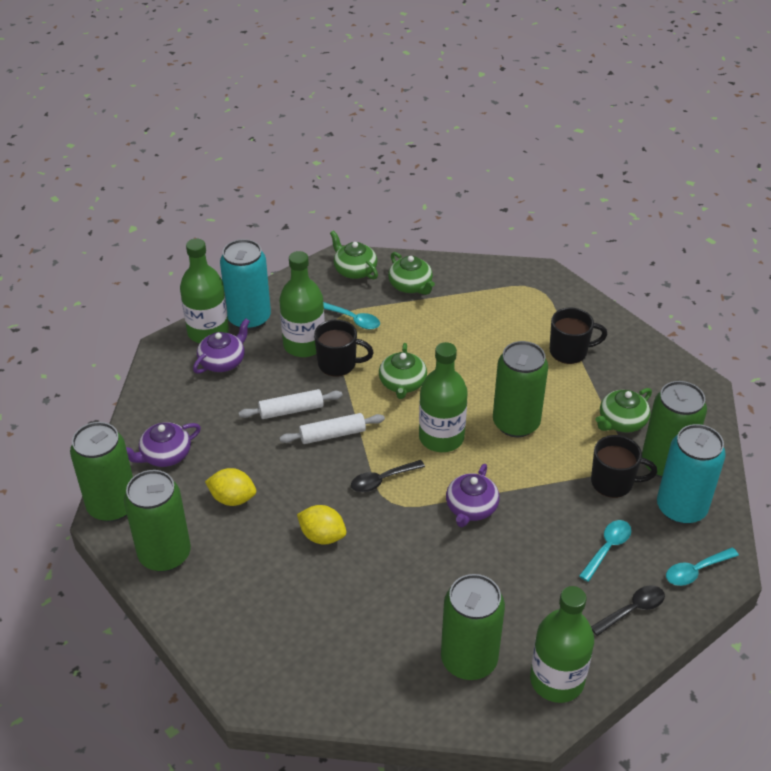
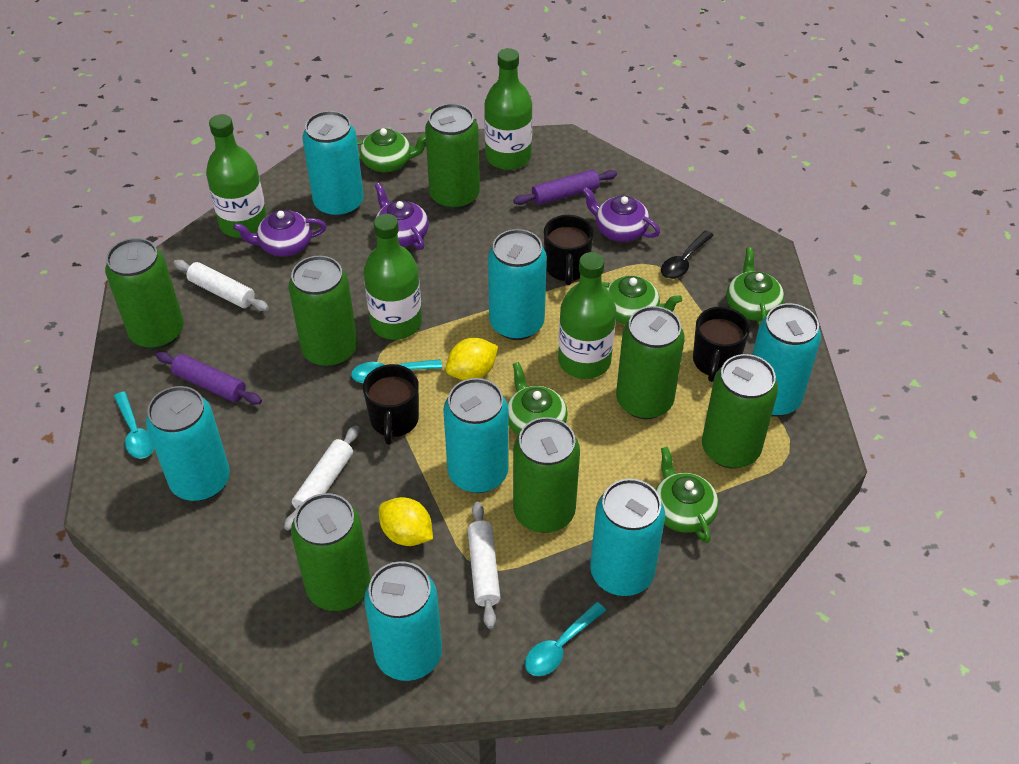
black spoon: [351,460,425,492] [591,585,665,636] = 2 -> [661,230,714,279] = 1
green can: [70,422,133,522] [124,470,191,572] [441,574,505,680] [493,341,548,437] [642,381,707,478] = 5 -> [105,238,184,349] [289,256,357,367] [291,493,371,611] [425,103,480,210] [513,417,580,533] [616,306,685,419] [702,354,778,469] = 7
green teapot: [330,231,378,279] [379,343,427,399] [388,252,435,295] [595,388,652,433] = 4 -> [357,128,426,172] [508,362,568,435] [601,276,682,324] [656,447,719,543] [726,247,784,326] = 5
purple rolling pin: none = 0 -> [156,352,262,405] [513,170,617,205] = 2
turquoise can: [220,239,271,330] [657,424,726,524] = 2 -> [146,386,230,501] [303,111,364,218] [364,561,442,681] [443,378,509,493] [488,229,547,340] [590,479,665,596] [752,303,821,416] = 7
white rolling pin: [239,389,343,419] [279,413,385,444] = 2 -> [174,260,269,311] [284,426,359,531] [468,502,500,629] = 3

